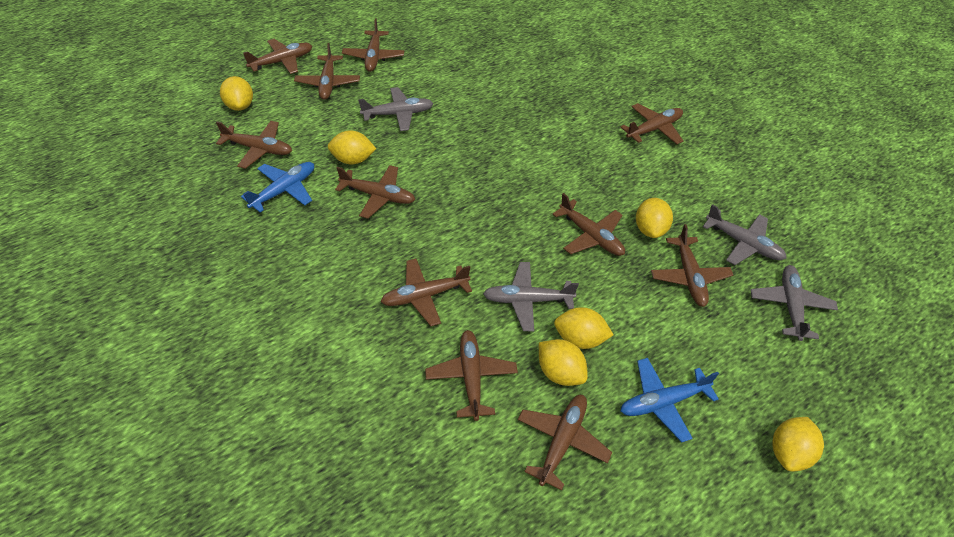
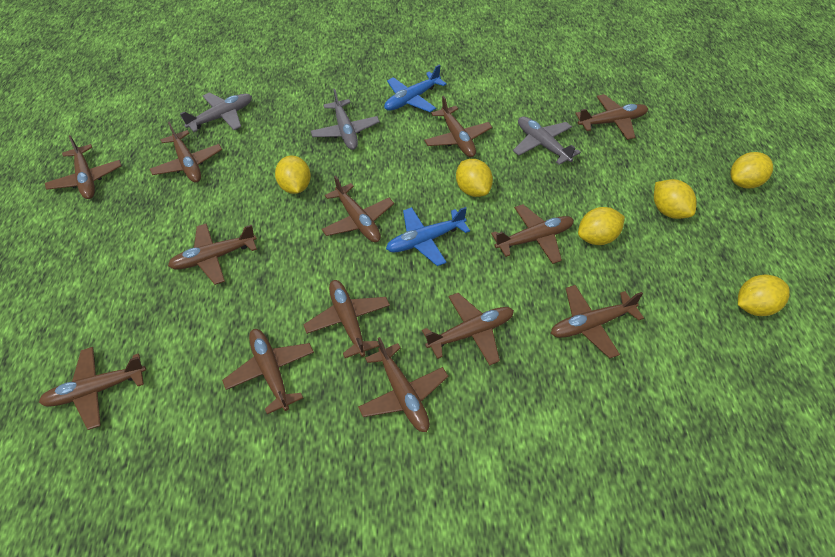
brown plane: [216,121,292,169] [243,39,312,74] [294,43,360,100] [335,165,415,219] [342,18,404,72] [381,259,472,326] [425,330,518,421] [517,395,612,491] [552,193,625,256] [621,103,683,144] [651,224,733,307] = 11 -> [39,347,146,430] [45,135,121,199] [150,122,222,182] [168,224,257,285] [222,329,314,414] [303,280,390,358] [322,175,394,242] [358,337,448,432] [422,293,514,366] [424,96,492,157] [491,204,574,264] [551,285,644,359] [575,94,648,140] = 13
grey plane: [358,87,434,131] [483,262,579,331] [703,204,786,265] [751,265,838,341] = 4 -> [180,92,252,132] [311,89,380,150] [513,116,581,165] = 3

